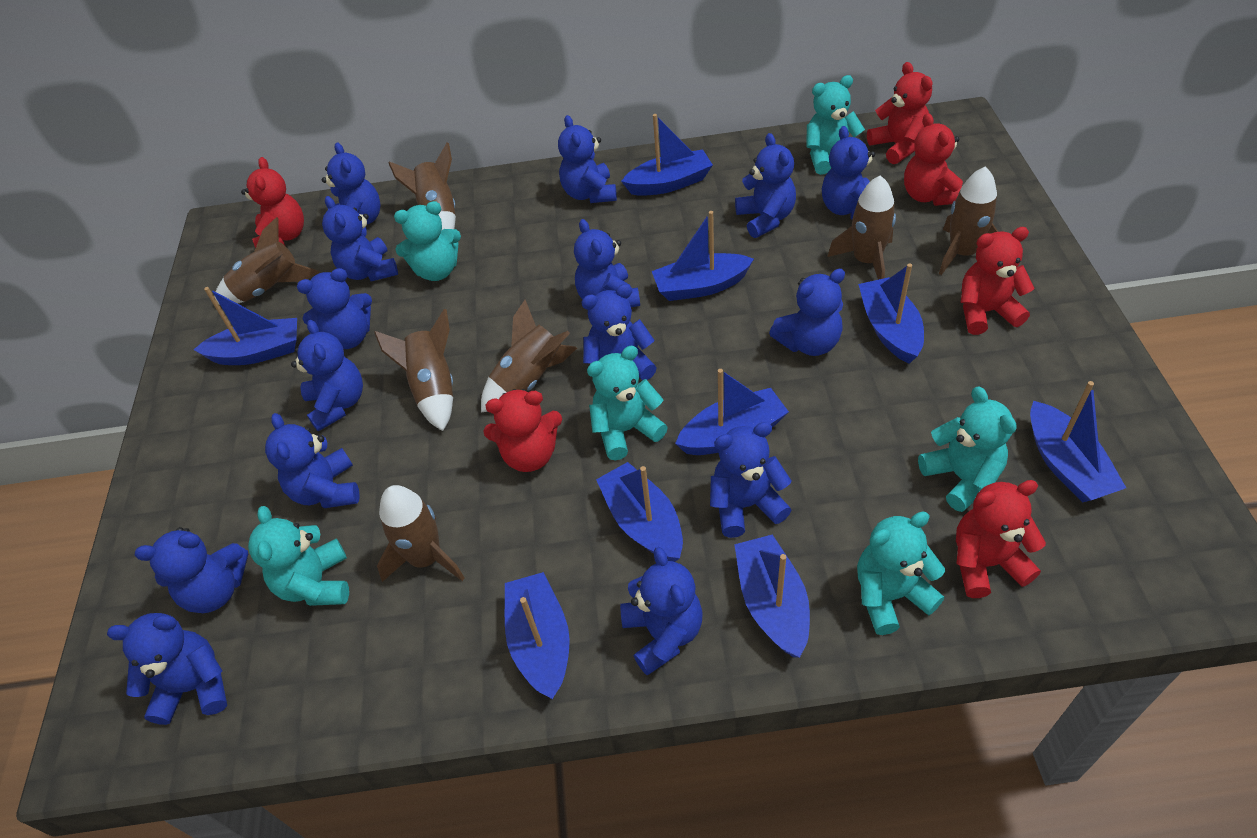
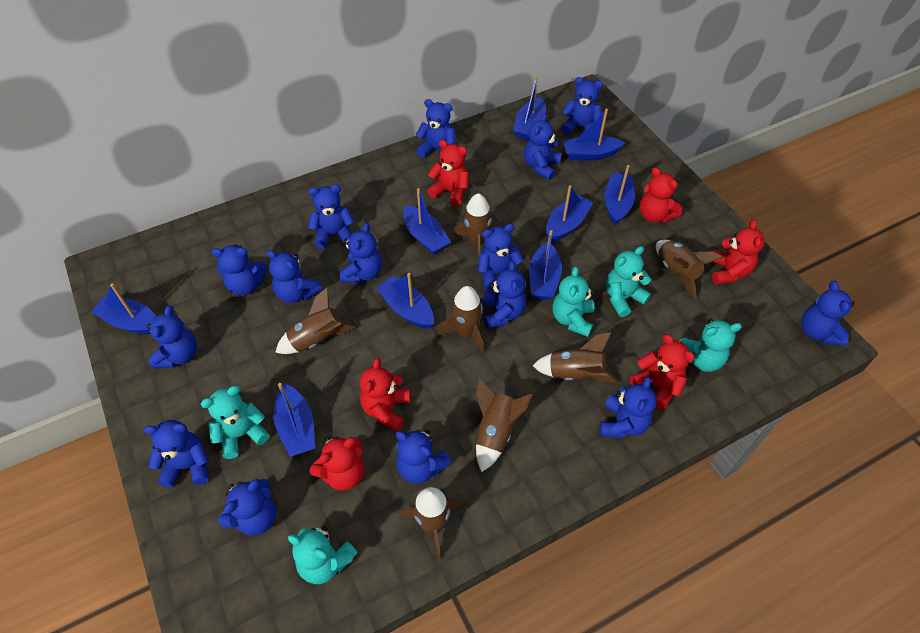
turquoise teddy bear: [248,506,349,606] [394,201,461,281] [587,346,668,460] [806,75,865,175] [857,511,945,635] [918,386,1017,512] = 6 -> [201,386,270,459] [288,526,358,584] [553,266,594,337] [606,246,651,317] [680,319,742,372] = 5

